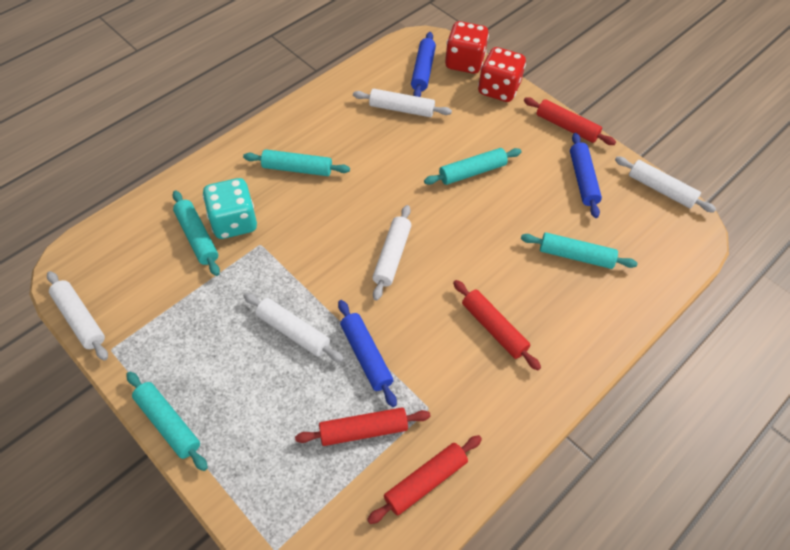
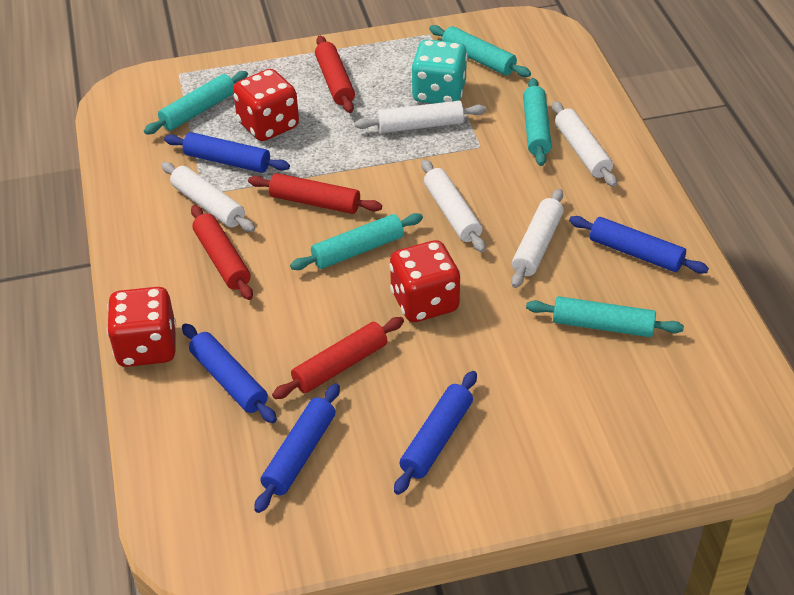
blue rolling pin: [338,300,397,407] [411,32,436,97] [570,133,602,218] = 3 -> [164,132,290,173] [182,323,277,423] [254,383,340,513] [394,371,477,495] [569,216,709,274] = 5
red dice: [445,21,489,74] [478,47,526,102] = 2 -> [107,287,176,367] [233,69,299,141] [389,240,461,322] = 3

